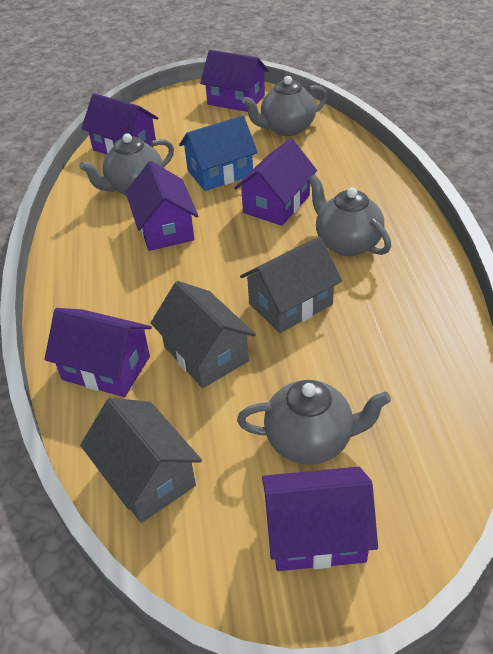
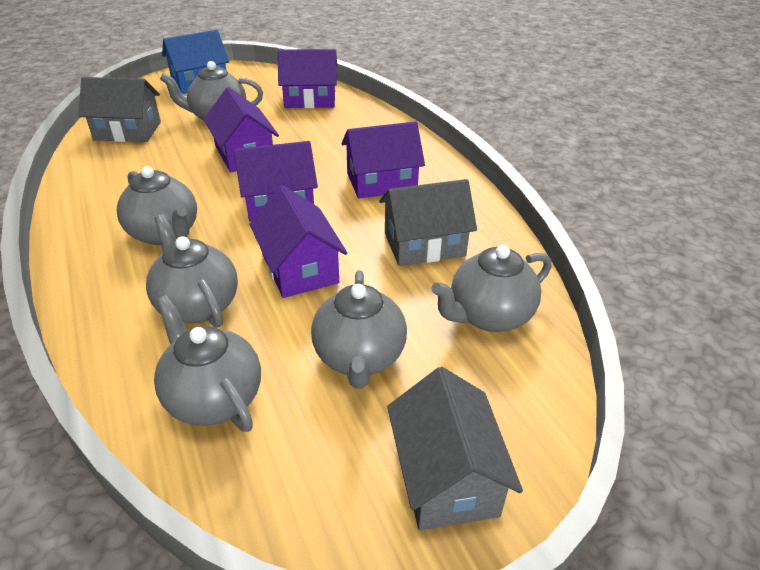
grey teapot: [79,133,174,196] [237,380,391,465] [242,76,328,136] [308,174,391,256] = 4 -> [117,166,197,245] [146,214,238,328] [154,295,261,432] [160,61,263,121] [311,270,407,389] [431,245,551,332] = 6
purple house: [44,308,152,397] [81,93,158,155] [126,161,198,251] [200,50,269,112] [234,138,317,226] [262,467,378,571] = 6 -> [204,87,279,172] [234,141,318,221] [249,186,347,298] [278,49,337,108] [342,121,425,199] = 5

